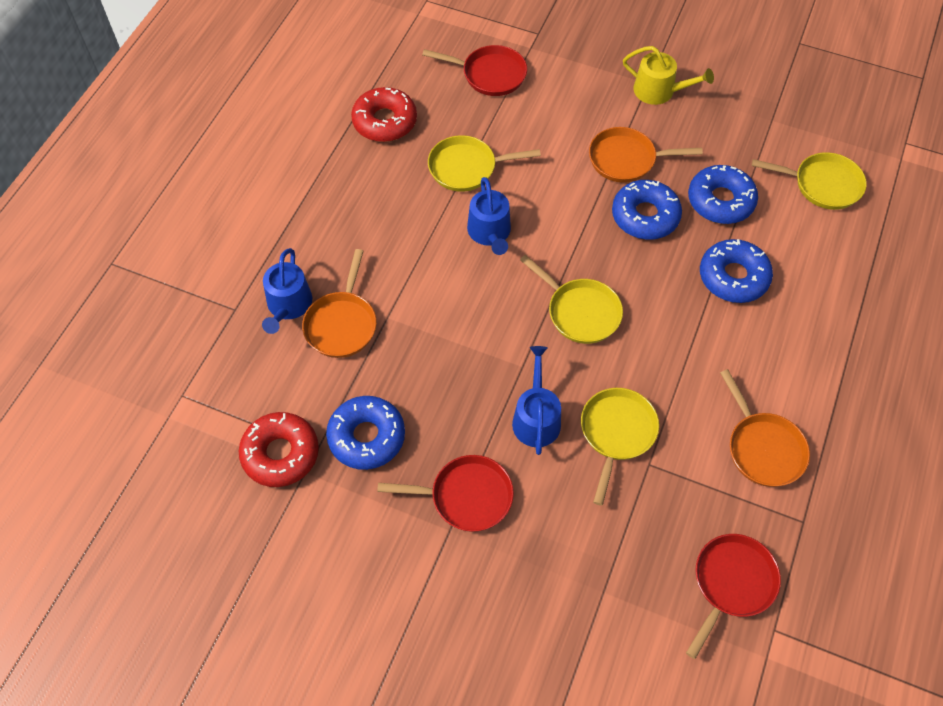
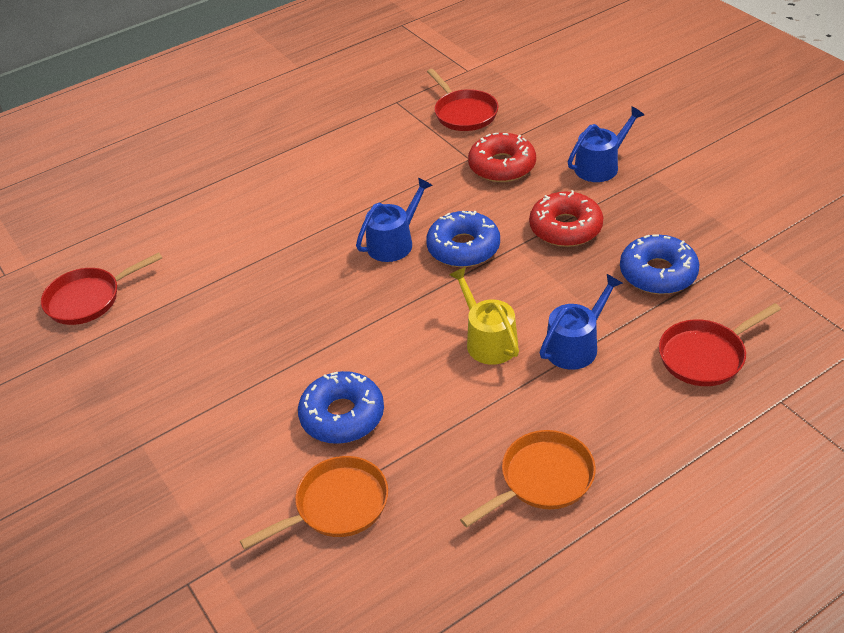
blue donut: [326,396,405,470] [612,180,682,240] [688,165,758,224] [700,239,773,303] = 4 -> [298,371,384,444] [426,211,500,267] [620,234,699,294] = 3
orange pan: [302,249,377,358] [589,127,703,183] [720,369,810,487] = 3 -> [240,456,388,550] [460,430,596,527] = 2
yellow pan: [428,135,541,192] [520,255,623,344] [581,388,659,506] [752,152,867,210] = 4 -> none = 0

